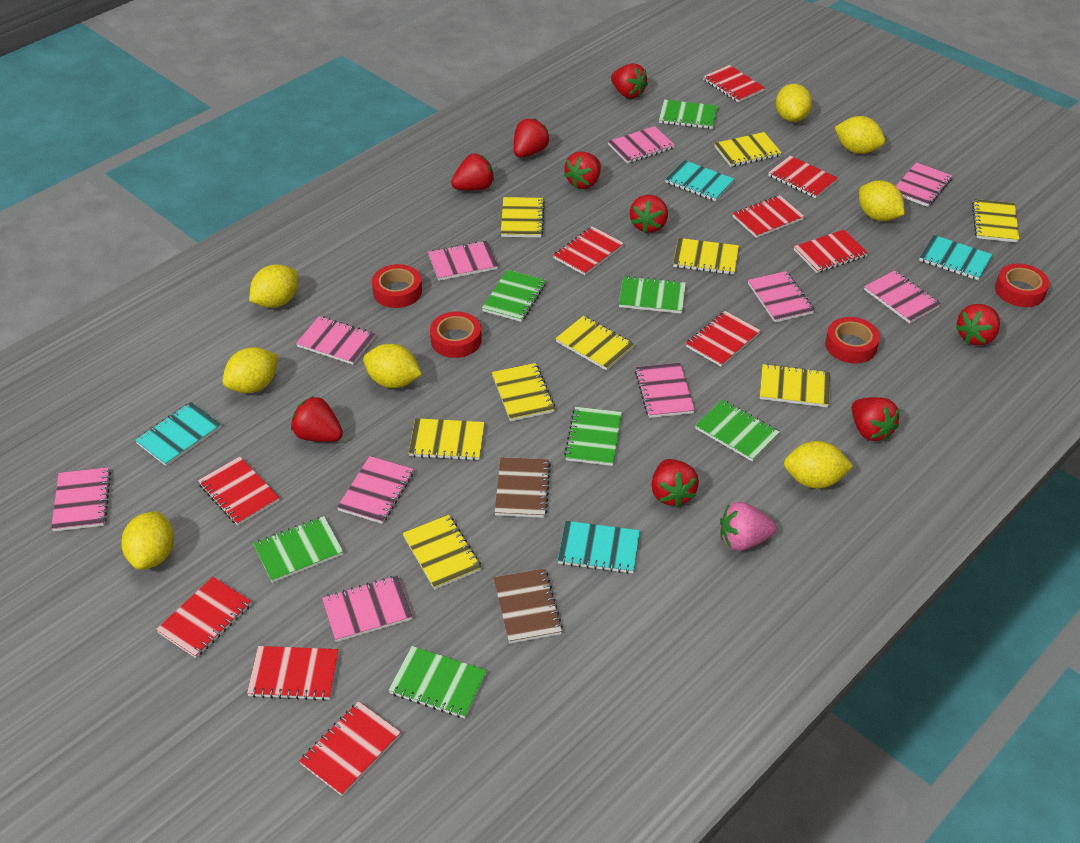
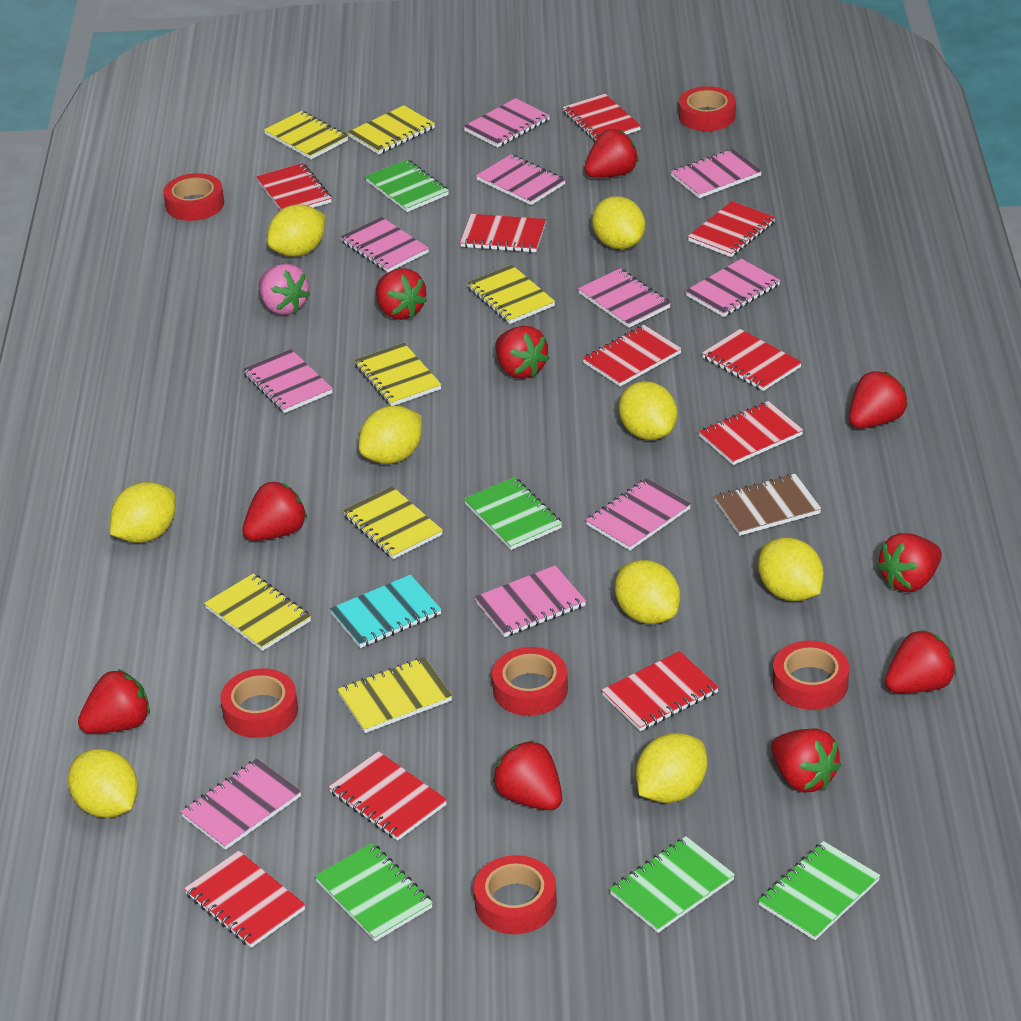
brown notebook: [493,568,563,644] [495,457,551,518] = 2 -> [714,474,822,536] = 1
green notebook: [253,516,343,583] [388,646,487,718] [482,270,546,322] [564,407,622,466] [619,276,686,314] [659,100,718,129] [695,400,780,462] = 7 -> [315,843,433,941] [365,159,449,212] [464,477,562,550] [609,836,735,933] [758,841,880,940] = 5
red strawberry: [291,396,343,442] [451,153,494,190] [514,118,550,158] [564,152,601,189] [611,63,648,99] [630,195,668,233] [652,459,699,508] [852,397,899,441] [956,304,1000,345] = 9 -> [78,669,150,733] [242,481,307,541] [376,268,427,320] [493,740,562,810] [496,326,549,379] [584,129,639,178] [771,728,841,792] [849,371,908,428] [877,533,942,592] [885,630,956,693] = 10
red tape: [372,264,422,308] [430,312,482,358] [825,317,880,363] [995,263,1050,307] = 4 -> [163,173,224,221] [220,668,298,738] [474,855,557,934] [492,647,568,716] [679,86,736,131] [773,641,849,710] = 6
turquoise notebook: [135,402,221,466] [558,521,640,574] [665,160,735,201] [919,235,993,280] = 4 -> [330,575,442,648] = 1
yellow lemon: [121,511,174,570] [223,347,279,393] [249,264,298,308] [363,344,422,388] [776,84,812,122] [784,441,853,489] [834,116,885,154] [859,181,905,221] = 8 -> [68,749,138,818] [110,482,176,543] [267,205,325,257] [359,406,422,464] [592,196,645,249] [615,560,680,624] [619,381,677,440] [636,733,707,803] [758,538,824,601] = 9
yellow notebook: [403,515,482,590] [409,418,485,461] [492,363,555,421] [501,197,544,237] [555,316,635,371] [673,238,739,275] [714,132,782,167] [760,364,830,407] [972,199,1019,243] = 9 -> [204,574,311,651] [264,111,348,159] [337,657,452,733] [343,486,443,559] [348,105,435,154] [354,343,442,406] [467,265,555,324] = 7

